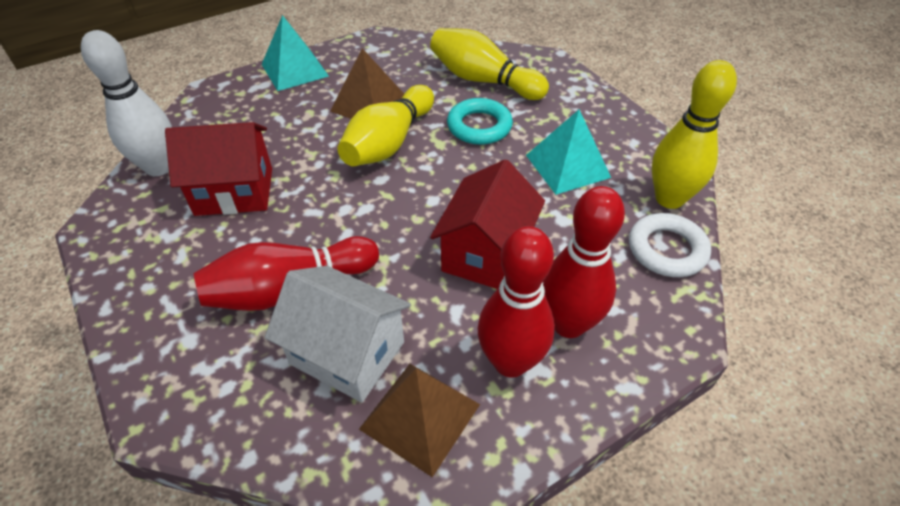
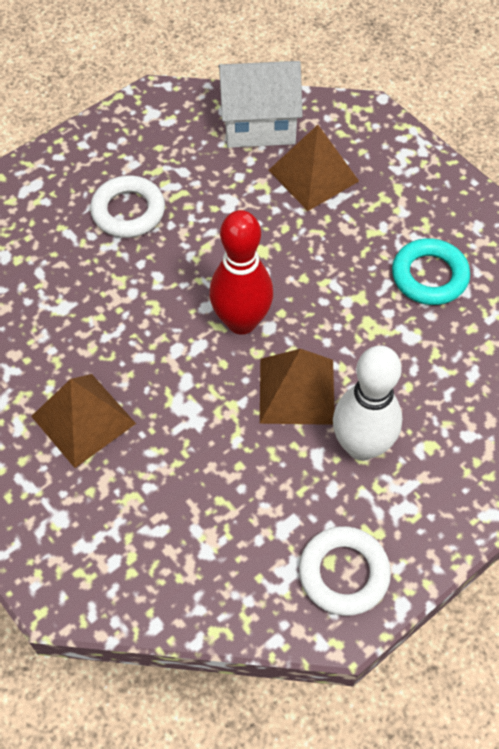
brown pyramid: [330,48,404,119] [359,364,480,477] = 2 -> [31,374,136,468] [260,349,335,425] [269,125,359,211] = 3
red bowling pin: [194,236,379,311] [477,226,555,377] [543,186,625,338] = 3 -> [209,210,273,335] = 1
red house: [165,122,272,216] [430,159,545,289] = 2 -> none = 0
turquoise pyramid: [262,15,329,91] [526,109,611,195] = 2 -> none = 0
white ring: [629,213,711,277] = 1 -> [90,176,165,238] [299,526,391,616] = 2
yellow bowling pin: [337,85,434,166] [430,28,549,100] [652,60,737,209] = 3 -> none = 0

